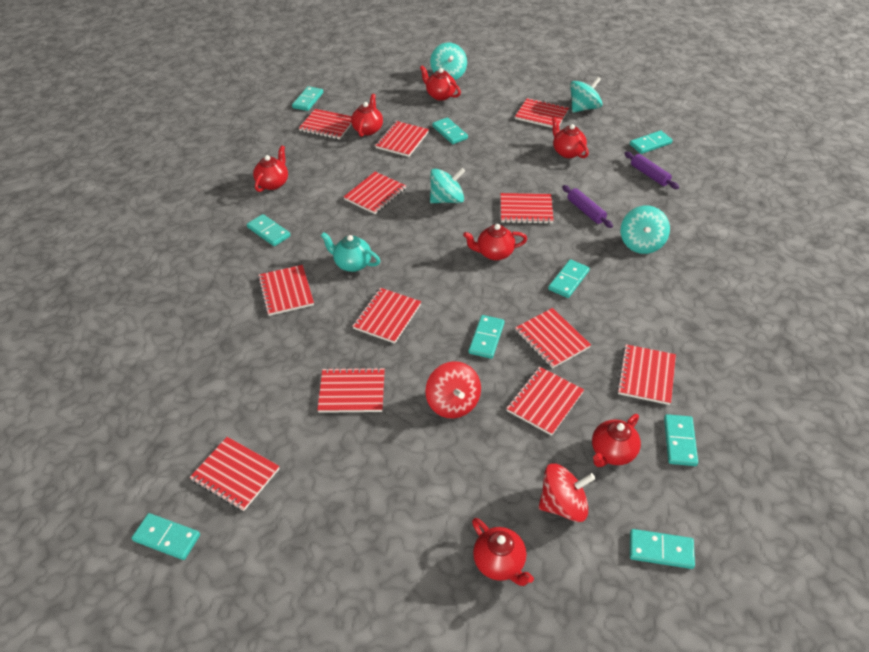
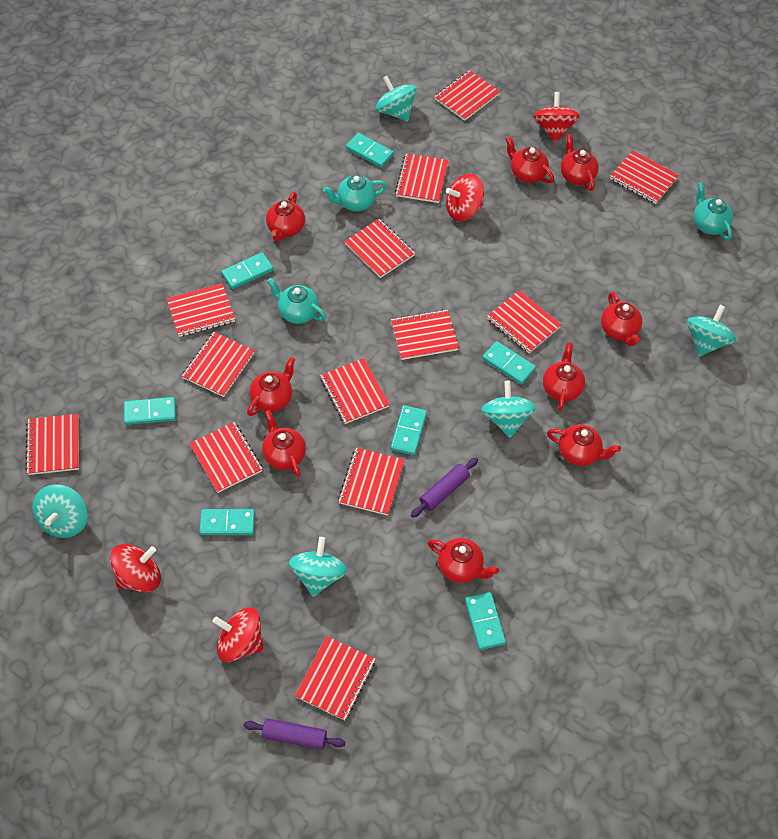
red notebook: [190,437,280,511] [258,265,314,316] [299,109,352,139] [317,367,385,413] [344,172,406,214] [353,288,421,344] [375,121,429,157] [500,193,554,224] [506,366,584,436] [515,98,569,128] [515,308,591,368] [617,344,676,405] = 12 -> [25,414,79,475] [166,283,235,337] [182,332,255,397] [189,422,263,493] [295,636,376,720] [320,358,390,424] [338,448,405,516] [344,219,415,278] [391,309,459,360] [395,153,449,203] [434,70,500,121] [487,290,562,353] [610,150,679,204] = 13
red spinning top: [425,361,481,419] [539,464,595,522] = 2 -> [110,544,161,592] [213,607,264,662] [446,173,484,221] [533,92,580,143] = 4
red teapot: [253,145,288,192] [351,94,383,137] [420,65,461,101] [463,224,527,260] [472,518,534,586] [552,117,589,158] [592,414,641,467] = 7 -> [247,357,295,416] [262,410,306,477] [266,192,305,242] [427,538,499,583] [506,136,554,183] [543,342,585,411] [547,424,621,466] [561,134,599,191] [601,292,642,346] = 9
turquoise domino: [132,513,200,560] [247,214,290,246] [292,86,323,111] [432,117,468,144] [469,315,505,359] [548,259,590,298] [630,130,673,154] [630,529,695,569] [664,414,698,466] = 9 -> [124,397,176,425] [199,509,255,535] [221,252,274,289] [346,133,394,168] [391,405,427,455] [465,592,506,650] [482,341,536,385] = 7
turquoise spinning top: [430,43,467,80] [430,168,465,203] [570,77,602,113] [621,206,670,254] = 4 -> [32,484,87,538] [289,537,347,597] [375,76,417,122] [481,381,536,438] [687,305,736,357] = 5
turquoise teapot: [321,232,380,272] = 1 -> [267,278,327,324] [323,175,387,211] [694,182,733,240] = 3

